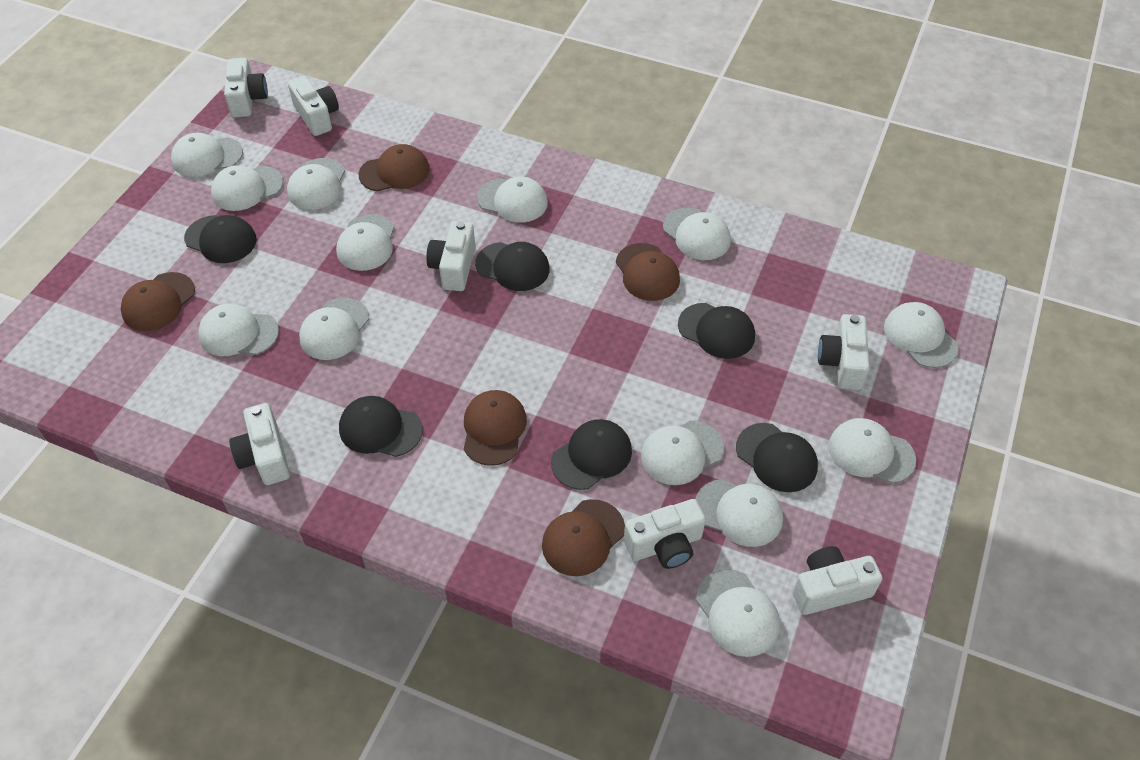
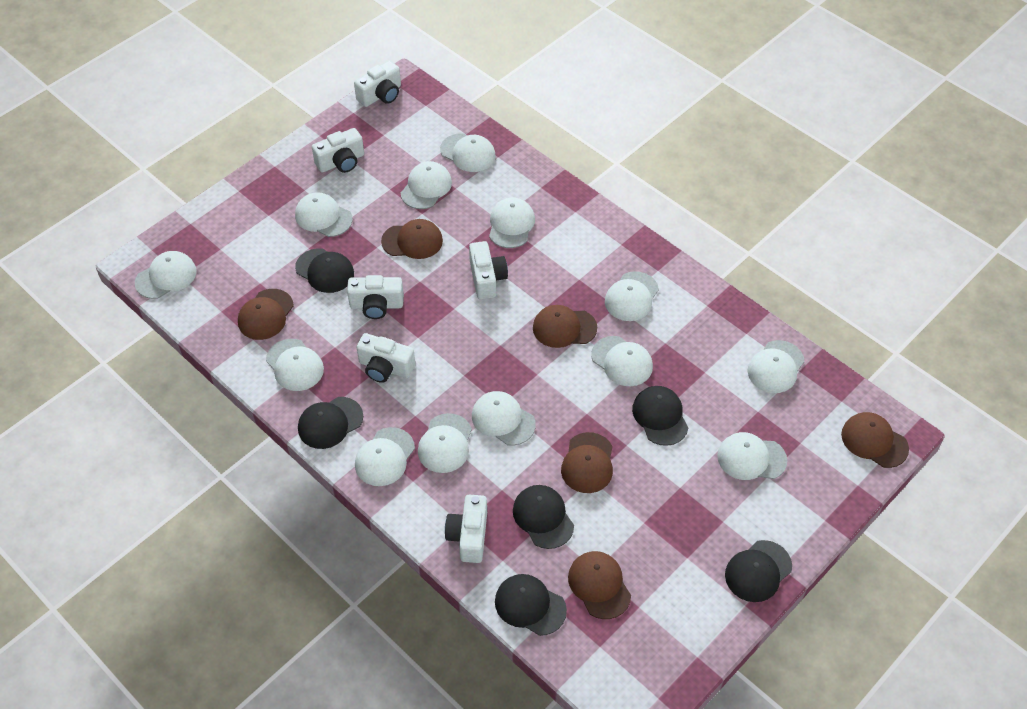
brown cap: [121,272,195,331] [358,144,430,191] [464,390,527,466] [542,499,625,576] [616,243,680,301] = 5 -> [238,289,294,340] [381,219,443,259] [533,305,597,348] [561,432,613,493] [568,551,631,619] [841,412,909,468] = 6
white camera: [224,58,268,118] [229,403,290,485] [288,76,339,136] [426,221,475,291] [624,499,706,569] [793,546,882,615] [818,314,870,390] = 7 -> [312,128,364,173] [347,275,404,319] [354,60,401,107] [356,333,415,383] [445,495,487,563] [469,241,508,300] = 6

